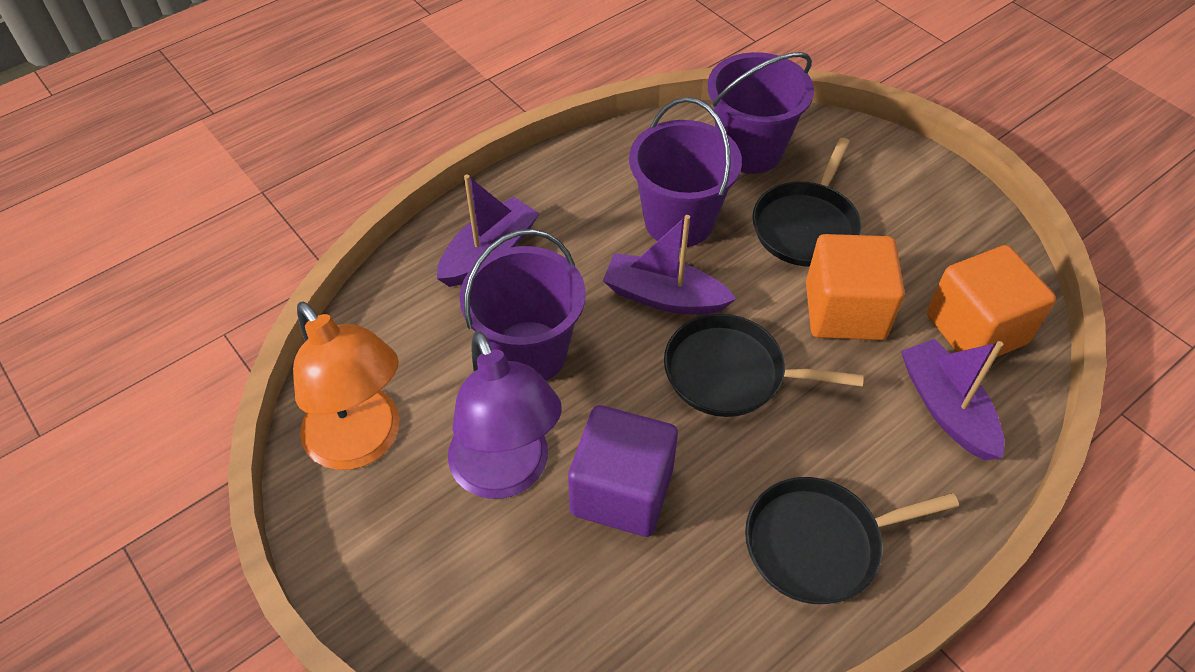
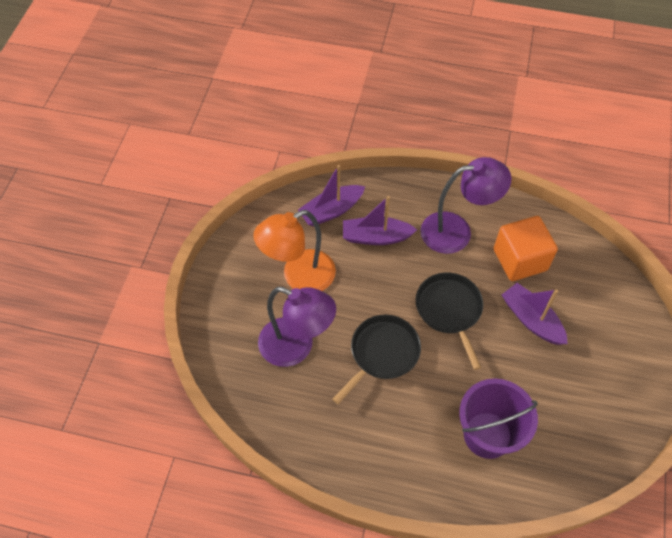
black pan: [664,314,864,417] [745,477,959,604] [752,138,862,267] = 3 -> [332,315,421,404] [415,272,483,370] = 2
orange cube: [806,234,905,340] [927,245,1056,361] = 2 -> [494,216,558,281] = 1
purple bucket: [459,229,586,381] [629,97,742,247] [708,52,814,174] = 3 -> [459,378,538,459] = 1
purple cube: [568,405,678,537] = 1 -> none = 0
purple lamp: [448,331,562,499] = 1 -> [258,287,336,367] [421,157,511,254] = 2

